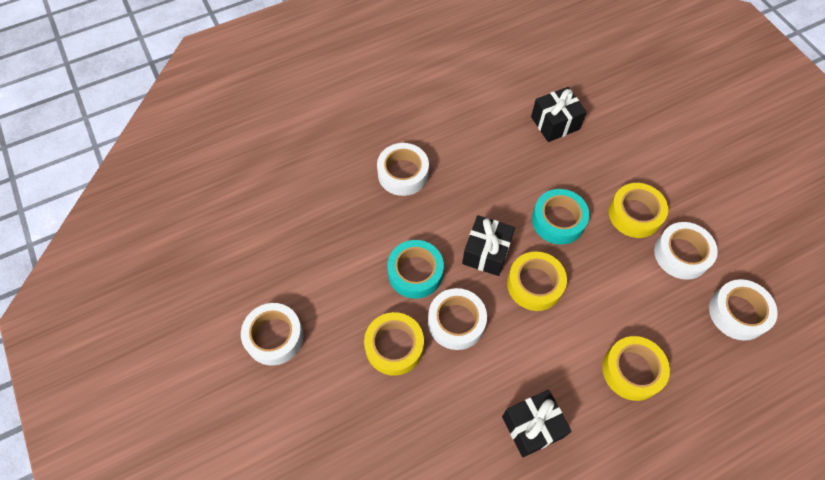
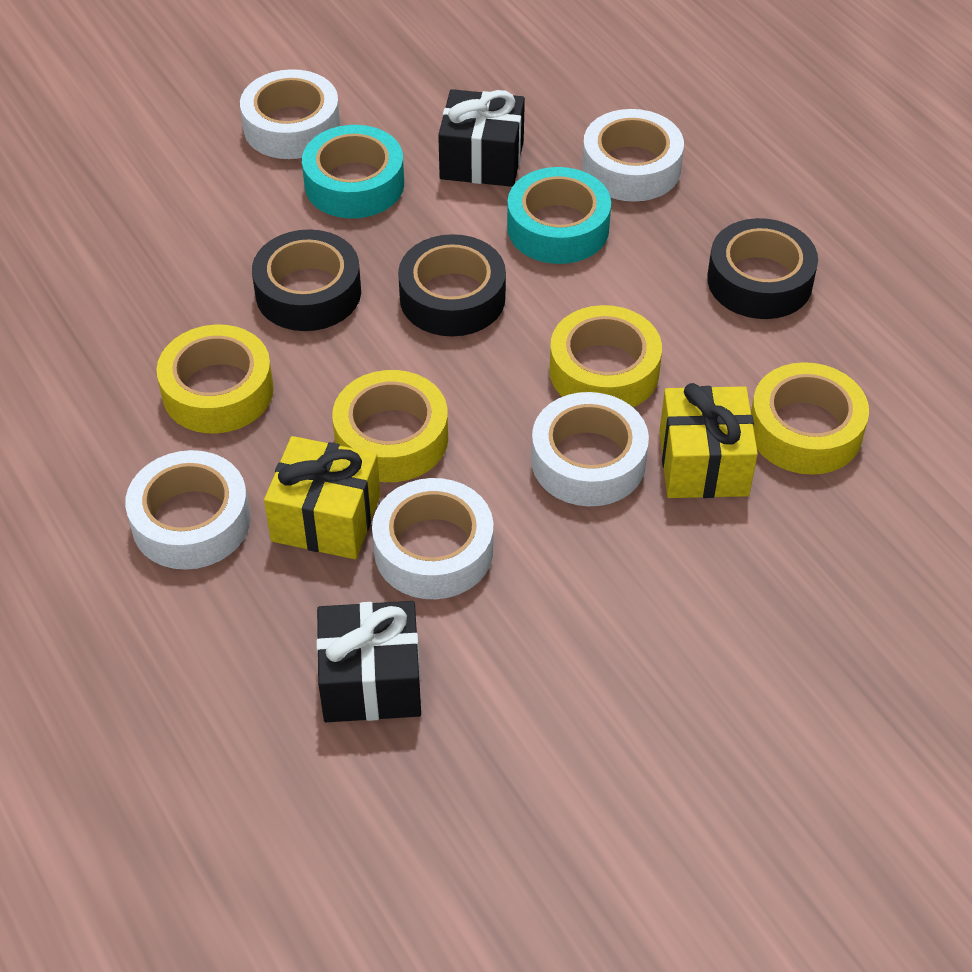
black gift: [462,215,515,276] [502,390,572,457] [531,87,587,142] = 3 -> [316,601,421,722] [438,89,525,187] = 2
black tape: none = 0 -> [252,229,361,331] [398,234,506,336] [707,218,818,319] = 3
yellow gift: none = 0 -> [264,436,380,559] [659,383,758,498] = 2

